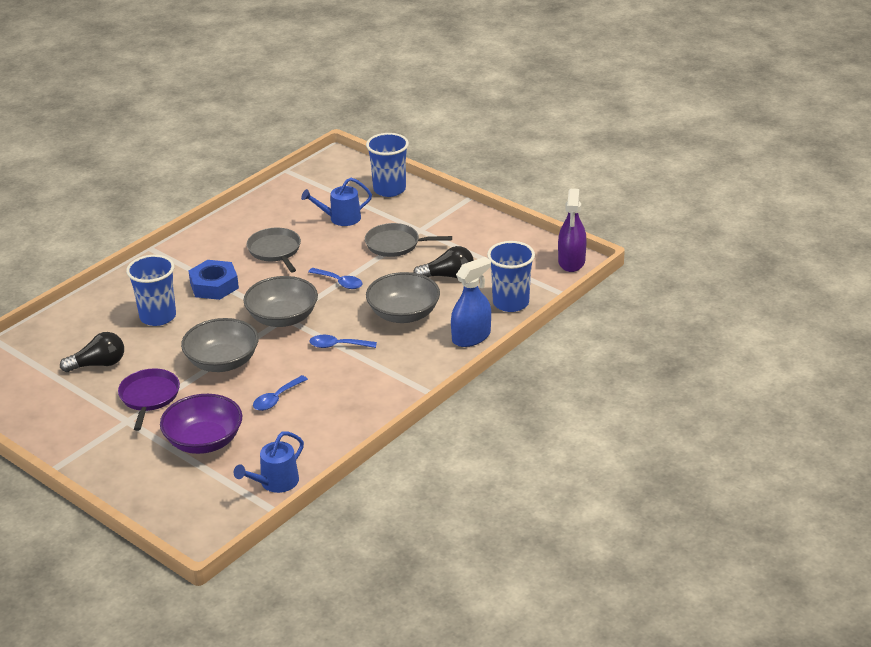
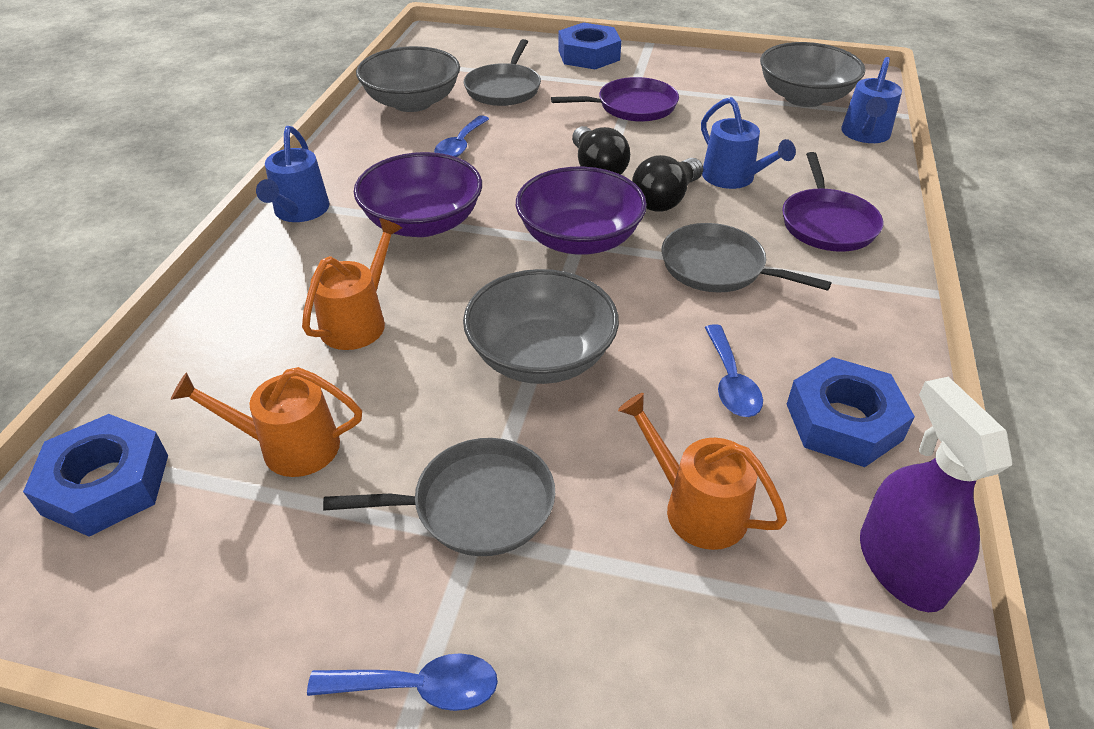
blue cup: [126,255,176,326] [366,133,409,197] [487,241,535,312] = 3 -> none = 0
blue nut: [188,260,239,300] = 1 -> [23,414,168,537] [558,23,621,70] [787,357,915,467] = 3
blue spray bottle: [451,257,491,347] = 1 -> none = 0
blue watering can: [234,431,304,493] [301,178,372,226] = 2 -> [256,126,330,222] [701,97,796,189] [841,57,902,143] = 3
grey pan: [247,228,301,272] [365,223,452,257] = 2 -> [323,438,555,556] [463,39,541,106] [662,223,832,293] = 3
orange watering can: none = 0 -> [171,367,362,477] [302,218,402,350] [618,393,787,550] = 3
purple bowl: [160,394,242,454] = 1 -> [354,152,482,237] [516,167,647,255] = 2
purple pan: [118,368,180,431] = 1 -> [551,77,679,122] [782,152,883,252] = 2

